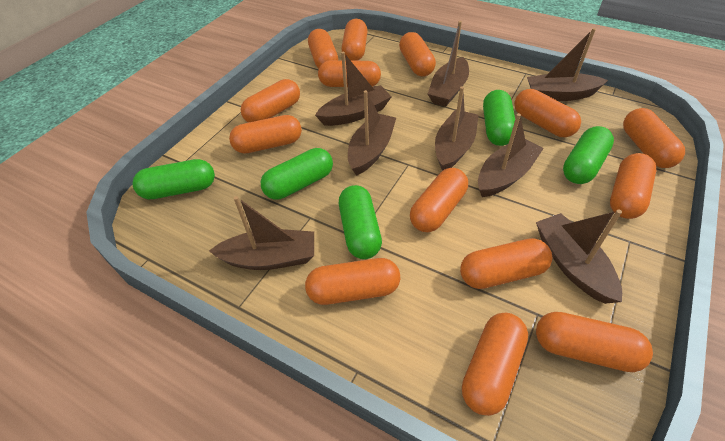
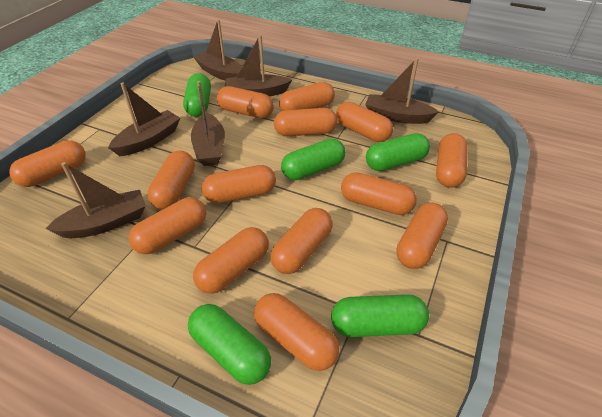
brown boat: [209,196,314,270] [315,52,392,126] [348,90,396,176] [428,21,469,107] [435,87,479,171] [478,113,544,197] [527,28,608,101] [536,209,622,304] = 8 -> [45,162,146,238] [108,82,180,156] [191,81,225,166] [193,19,242,80] [225,34,292,97] [365,58,439,124] = 6

